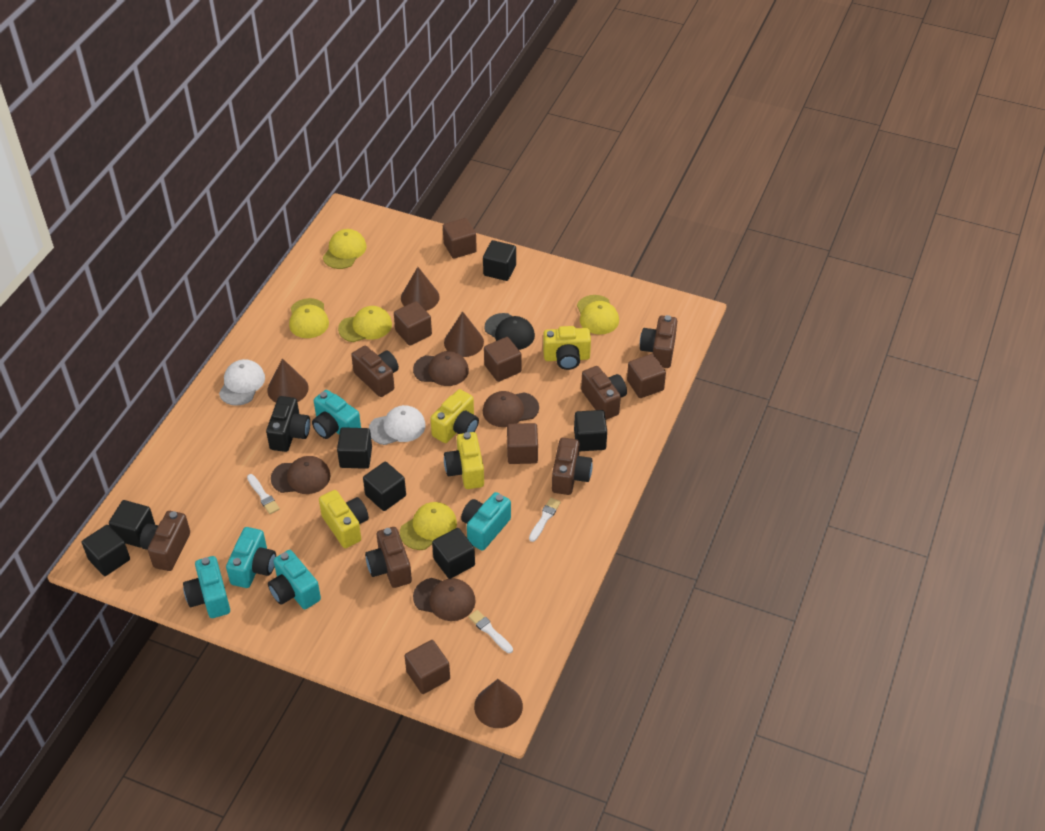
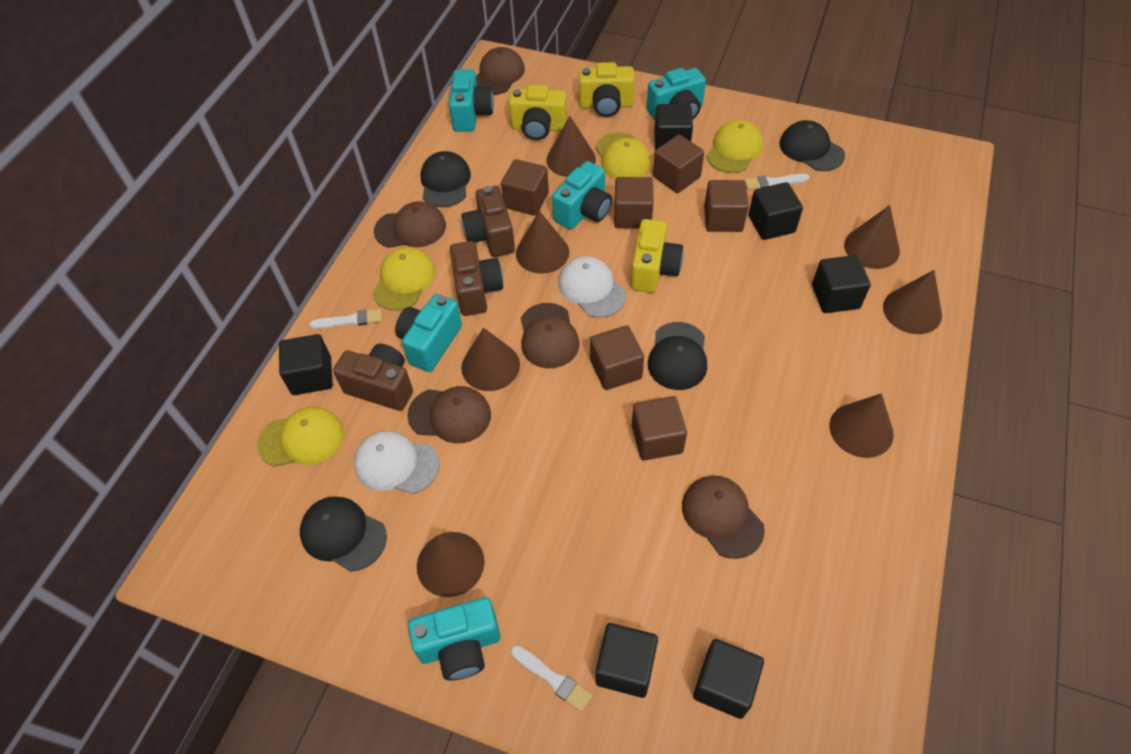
black camera: [266,396,310,452] = 1 -> none = 0
black cap: [484,313,535,350] = 1 -> [300,497,387,572] [420,151,471,207] [648,322,707,390] [779,120,845,171] = 4
black cube: [82,525,130,576] [109,500,155,547] [337,427,372,469] [363,461,406,511] [432,528,475,579] [483,240,516,281] [574,410,607,451] = 7 -> [279,334,333,395] [596,623,658,698] [654,104,693,150] [693,639,764,719] [749,182,803,240] [812,255,871,313] = 6
brown camera: [140,511,190,571] [351,346,399,397] [365,527,412,588] [552,438,593,495] [581,366,627,420] [640,315,677,368] = 6 -> [333,344,413,411] [450,241,503,316] [461,186,515,257] = 3
brown cap: [271,456,331,494] [413,351,469,386] [413,578,476,621] [483,391,539,427] = 4 -> [374,201,446,248] [407,386,491,443] [476,47,525,95] [521,303,579,369] [682,475,765,559] = 5
brown cone: [267,358,309,402] [401,267,440,311] [444,311,484,357] [474,679,523,728] = 4 -> [417,532,485,597] [461,328,520,391] [516,211,569,274] [546,116,596,177] [829,393,894,458] [844,205,900,269] [883,270,942,334] = 7
yellow camera: [319,490,369,548] [430,389,479,443] [444,432,484,489] [543,326,591,370] = 4 -> [509,85,567,140] [579,62,635,117] [631,219,683,293] = 3
yellow cap: [289,298,329,338] [323,229,367,269] [338,306,392,342] [400,502,457,550] [577,295,619,335] = 5 -> [257,407,344,467] [372,247,435,311] [595,133,651,179] [706,120,763,173] = 4

